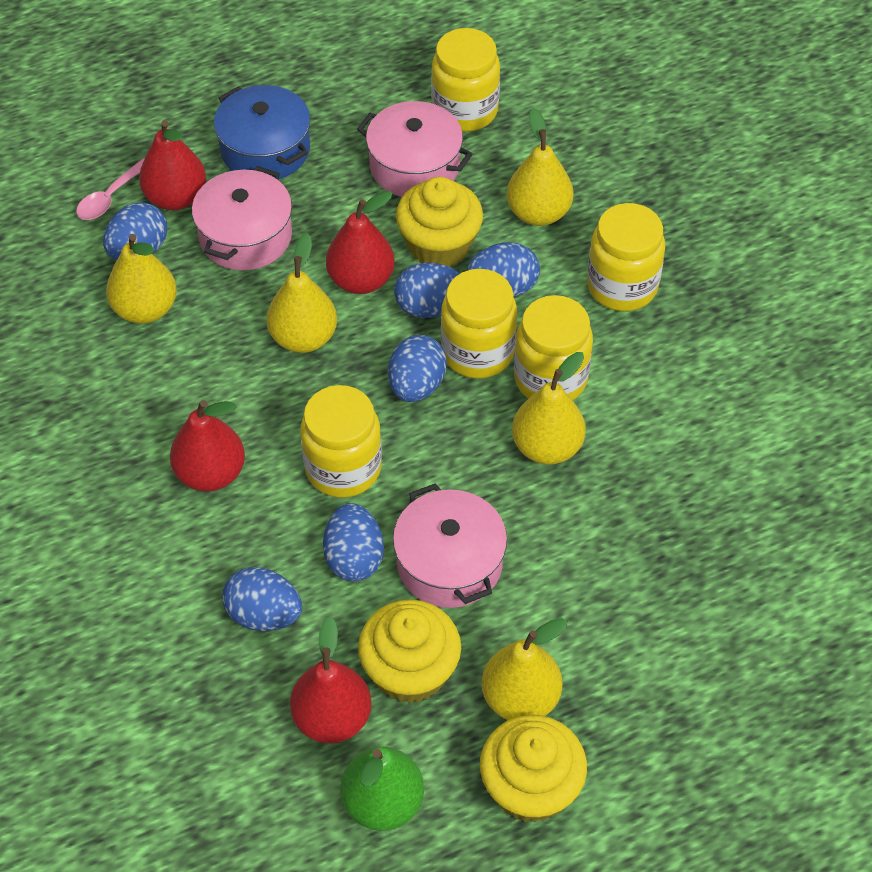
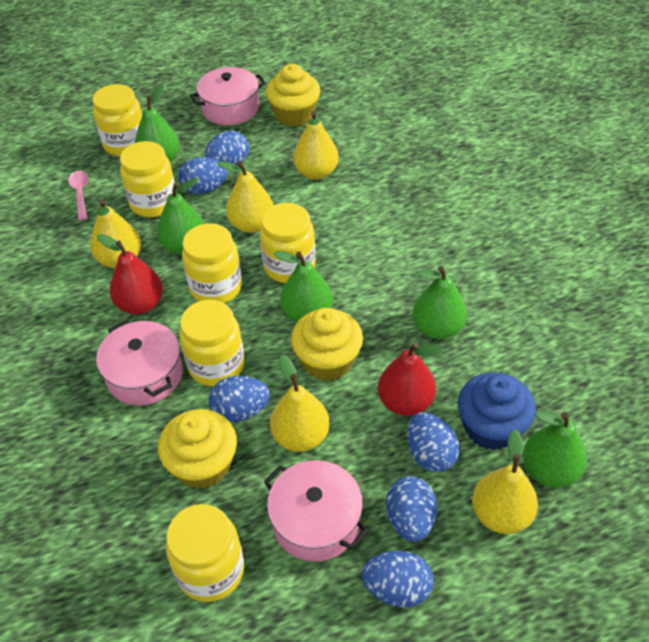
blue cupcake: none = 0 -> [458,372,536,450] = 1
blue pot: [214,85,310,179] = 1 -> none = 0
green pear: [340,746,424,831] = 1 -> [135,85,180,163] [157,178,205,255] [274,251,333,323] [413,266,467,339] [523,411,587,488] = 5
red pear: [139,120,206,210] [170,400,245,492] [290,617,371,744] [326,191,395,294] = 4 -> [97,234,163,315] [378,342,443,416] = 2
yellow jar: [300,385,382,498] [431,28,500,132] [441,269,517,379] [514,295,593,400] [587,203,665,311] = 5 -> [92,84,142,156] [120,141,177,217] [166,504,244,602] [179,300,245,386] [182,223,242,303] [260,203,316,283] = 6

